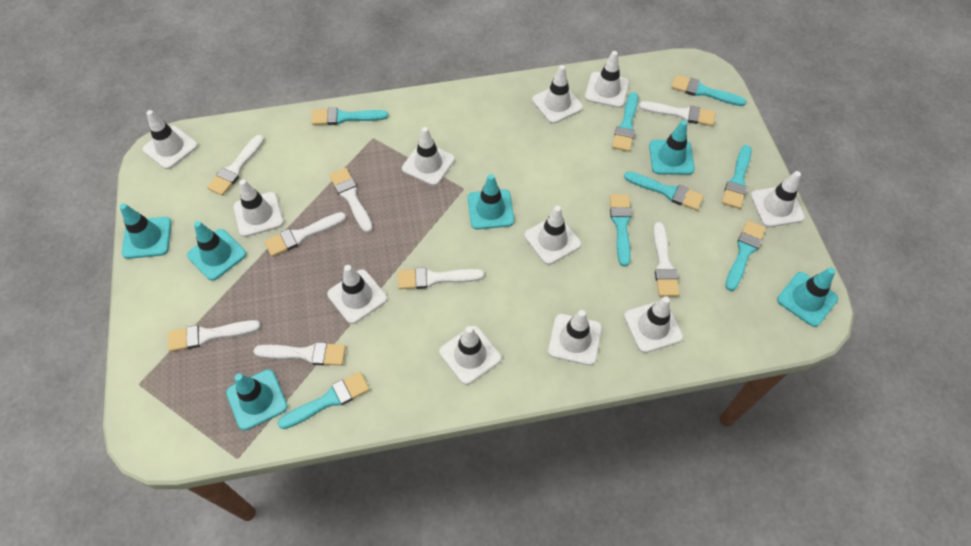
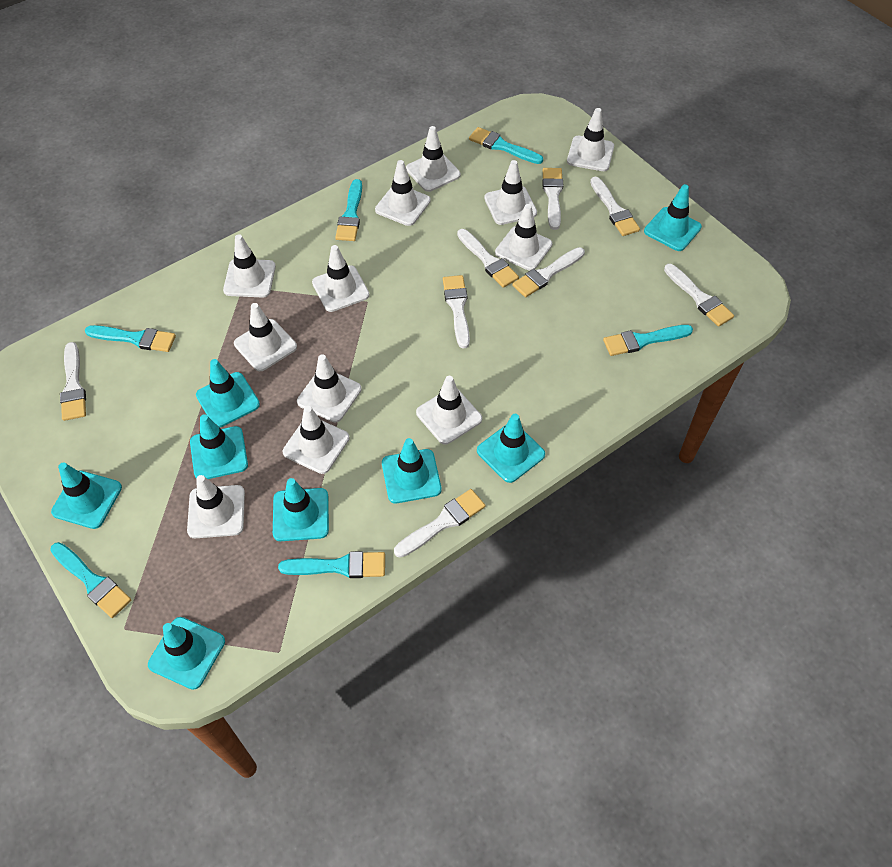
turquoise brush: [277,372,370,429] [312,108,388,125] [610,194,632,267] [612,92,638,152] [624,171,704,211] [671,75,746,106] [722,145,752,209] [725,220,766,291] = 8 -> [50,542,131,618] [85,325,176,352] [278,551,385,578] [335,179,362,241] [469,127,543,164] [603,325,693,356] = 6
turquoise traffic cone: [120,203,172,259] [187,221,246,281] [226,370,288,431] [468,174,514,230] [649,120,695,175] [777,268,838,327] = 6 -> [51,462,122,529] [148,617,225,690] [190,414,248,479] [196,359,260,427] [273,478,329,541] [382,438,441,503] [477,414,545,483] [644,184,702,251] = 8
white traffic cone: [142,110,198,169] [233,179,284,237] [327,265,387,324] [402,127,455,186] [439,326,502,385] [524,206,581,265] [532,65,583,124] [548,310,602,365] [585,51,629,108] [624,296,683,353] [751,171,805,227] = 11 -> [187,475,245,538] [223,234,276,298] [234,303,297,371] [283,406,350,474] [297,354,362,423] [312,245,370,312] [375,160,431,226] [406,126,461,192] [416,376,482,445] [484,160,537,225] [495,204,552,271] [567,108,614,171] = 12

